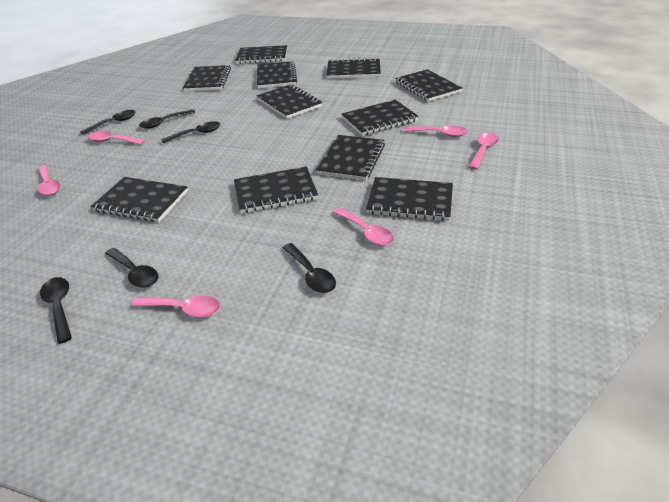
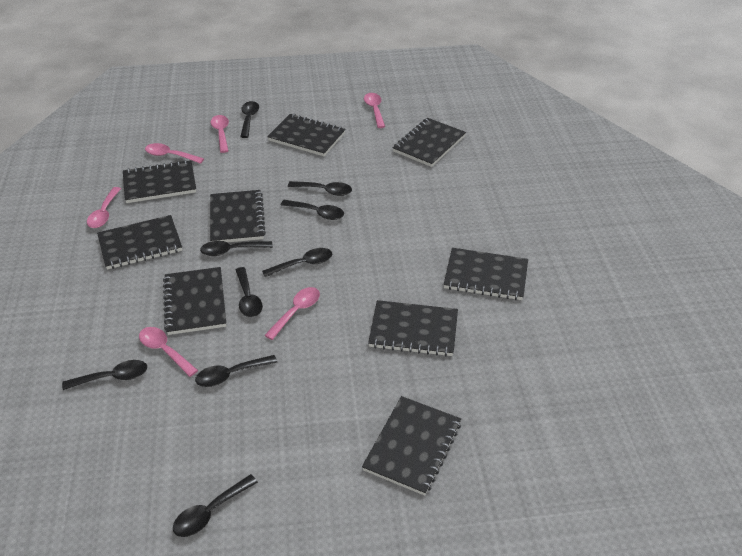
black notebook: [91,177,188,222] [183,65,231,91] [234,166,318,213] [235,45,287,64] [257,61,297,88] [257,84,322,119] [316,135,385,181] [326,58,381,79] [342,100,419,136] [366,177,453,221] [395,69,462,102] = 11 -> [97,215,182,270] [123,160,196,203] [163,267,226,335] [210,190,266,242] [267,114,346,156] [362,396,461,496] [368,300,458,357] [393,118,466,167] [444,248,528,300] = 9
black spoon: [40,277,72,344] [80,110,135,135] [105,248,158,288] [139,110,196,129] [161,121,220,143] [283,243,336,293] = 6 -> [62,360,147,390] [173,474,258,537] [195,355,277,387] [200,241,273,256] [236,267,263,317] [240,101,259,138] [262,248,332,277] [281,200,344,220] [288,181,352,196] = 9

